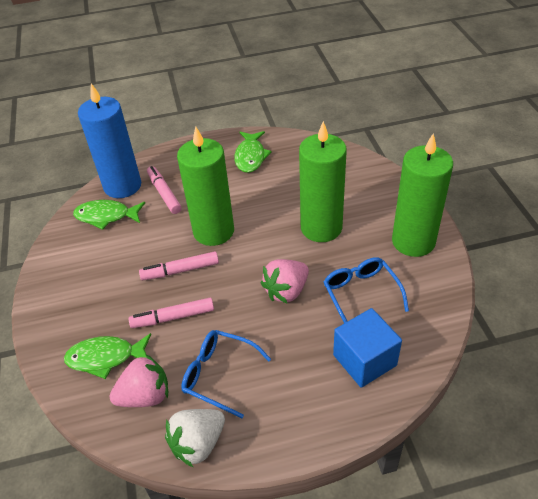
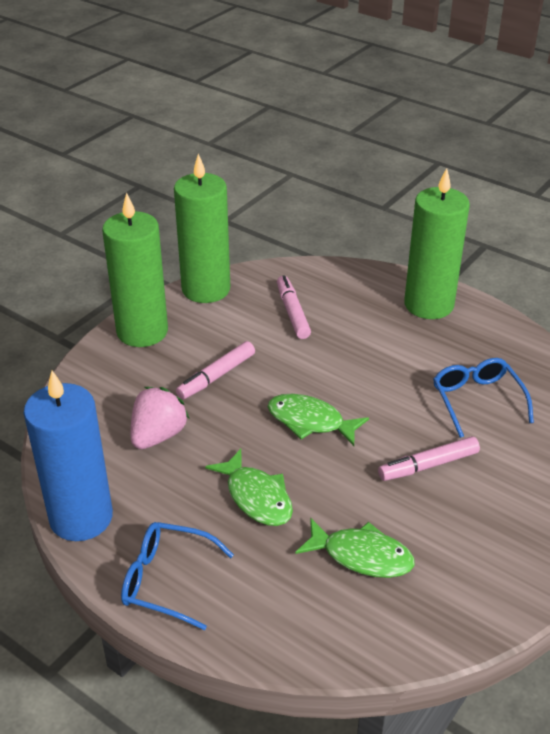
blue cube: [333,308,402,388] = 1 -> none = 0
pink strawberry: [110,354,168,407] [261,259,309,304] = 2 -> [130,387,190,449] = 1
white strawberry: [165,409,225,468] = 1 -> none = 0

